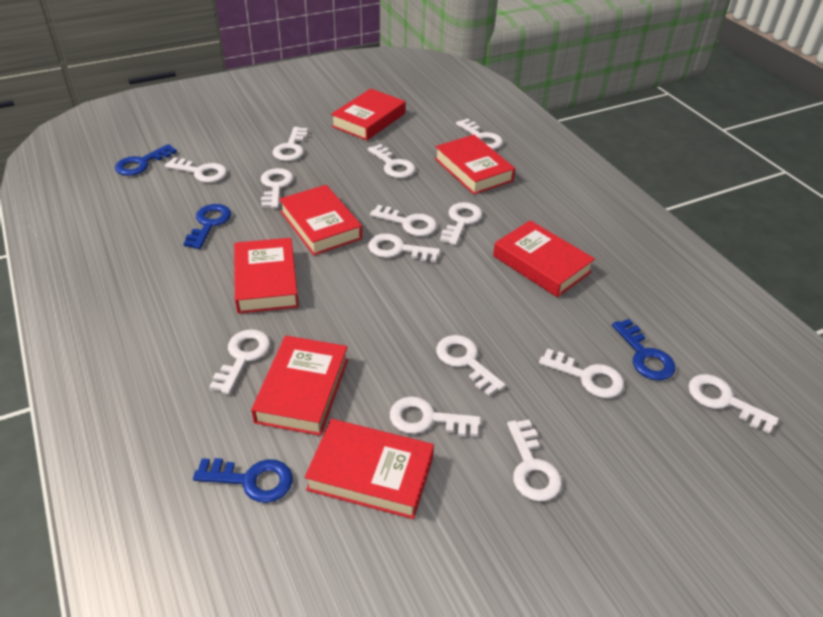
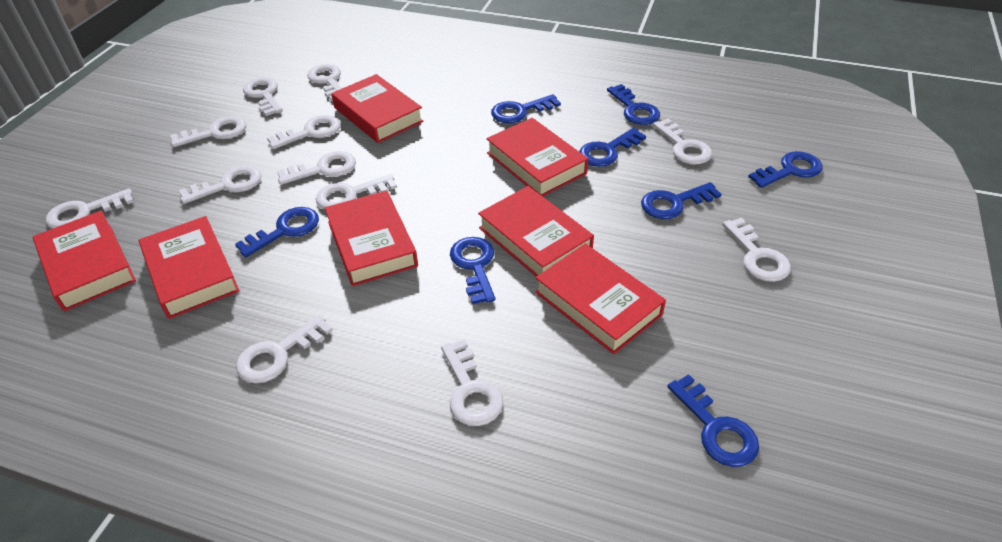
blue key: [115,144,177,176] [184,204,231,249] [193,458,293,503] [612,319,675,380] = 4 -> [235,207,319,258] [450,237,495,304] [491,94,561,123] [579,128,646,167] [607,84,660,125] [641,182,721,219] [667,374,759,467] [748,151,823,188] = 8
white key: [165,157,227,183] [209,329,270,394] [261,168,293,208] [272,127,308,161] [368,144,415,178] [368,233,440,262] [370,205,437,236] [390,396,481,437] [436,335,506,396] [440,202,482,245] [456,119,503,149] [507,420,562,501] [539,348,624,398] [688,374,779,433] = 14 -> [46,188,134,228] [170,116,246,147] [179,166,261,204] [236,315,333,383] [243,78,283,116] [267,115,341,149] [277,151,356,185] [307,64,342,101] [316,174,397,209] [441,339,503,426] [653,119,712,164] [723,218,791,282] = 12

